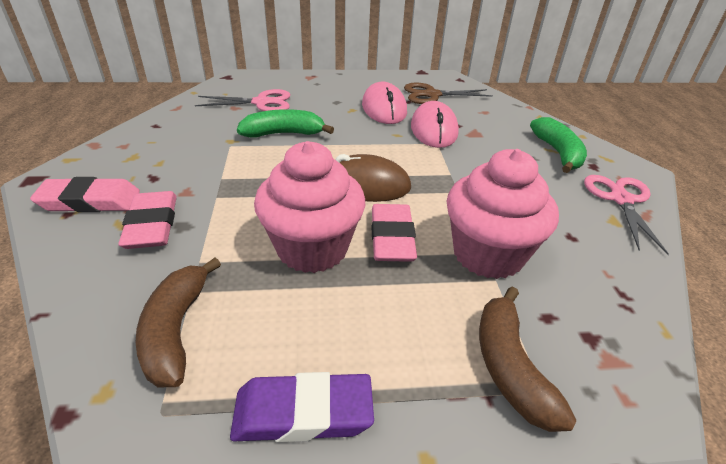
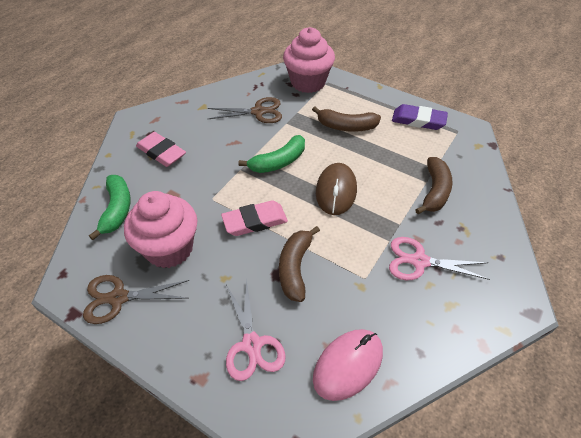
brown banana: [136,258,221,387] [479,287,577,432] = 2 -> [279,226,320,302] [312,107,381,132] [415,157,453,214] = 3
brown scissors: [404,83,493,104] = 1 -> [83,275,189,324] [207,97,282,123] = 2
pink eraser: [30,177,140,212] [118,191,177,249] [371,204,417,262] = 3 -> [136,132,186,167] [221,200,288,236] = 2
pink mouse: [362,82,407,124] [411,101,459,148] = 2 -> [313,329,383,401] = 1

